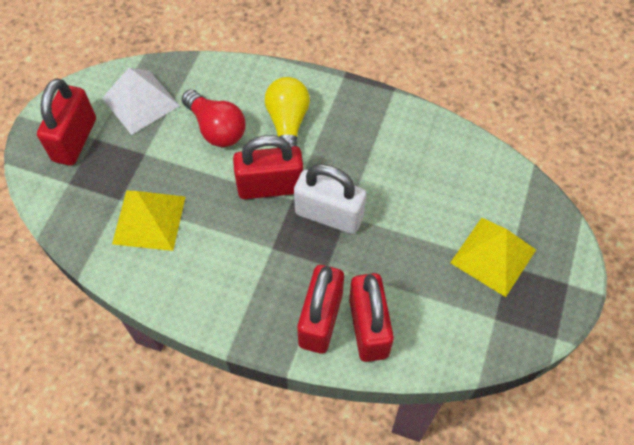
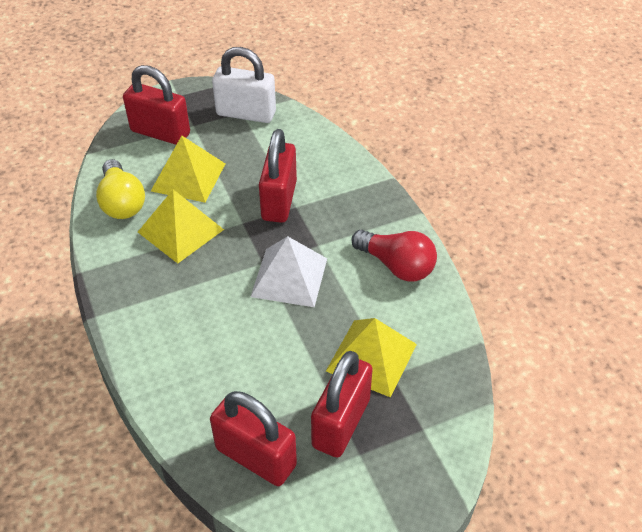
yellow pyramid: [112,191,185,251] [450,218,536,297] = 2 -> [138,190,224,264] [151,136,225,203] [326,318,417,398] = 3

